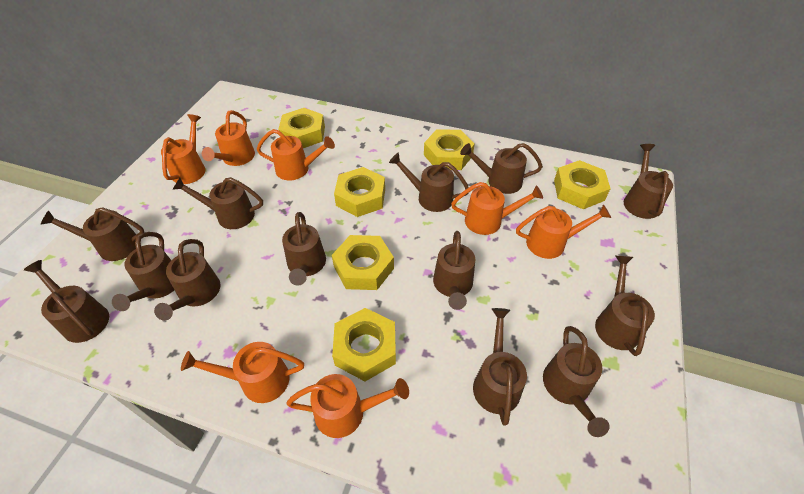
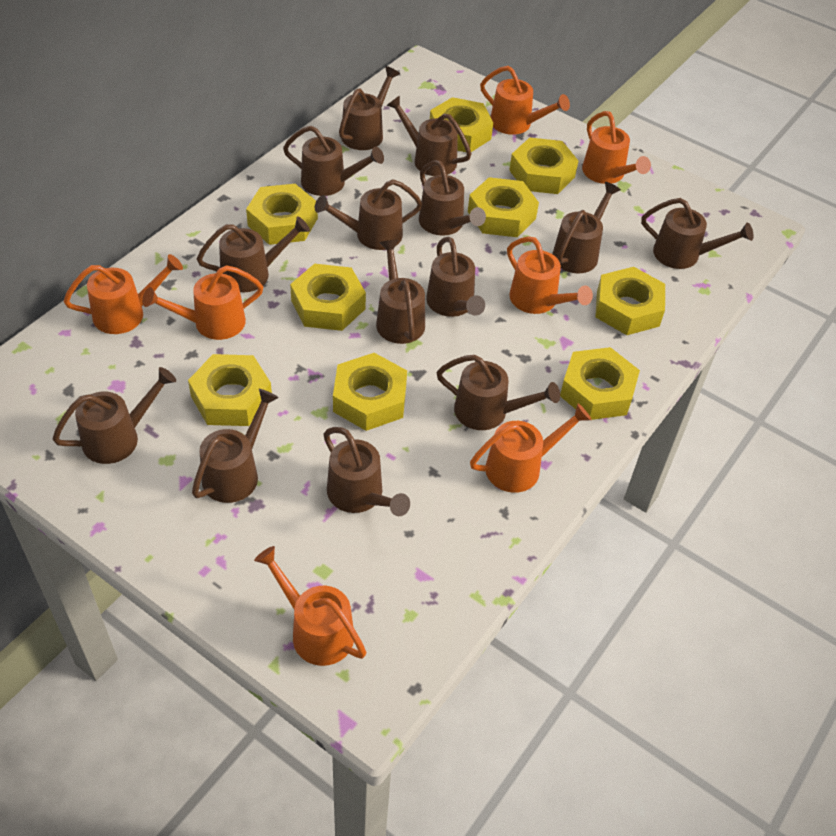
brown watering can: [24,260,109,343] [41,207,144,261] [112,232,174,311] [154,239,221,321] [172,177,263,229] [282,212,326,286] [389,153,469,212] [433,231,475,310] [460,143,543,194] [473,308,527,426] [543,326,610,437] [595,256,655,356] [624,144,673,219] = 13 -> [53,367,176,464] [192,389,279,503] [197,216,310,292] [283,126,384,196] [315,179,422,250] [323,427,410,516] [339,66,400,150] [376,240,425,344] [386,95,471,176] [419,160,486,236] [426,237,485,317] [436,355,560,430] [552,182,621,273] [641,198,754,269] = 14
yellow nut: [278,108,325,148] [332,235,394,290] [332,308,396,381] [334,167,385,217] [424,129,475,170] [554,160,611,209] = 6 -> [188,354,272,426] [246,184,318,245] [290,264,366,331] [333,353,407,431] [430,97,493,152] [468,177,539,237] [509,138,578,194] [560,347,640,420] [595,267,665,335] = 9

